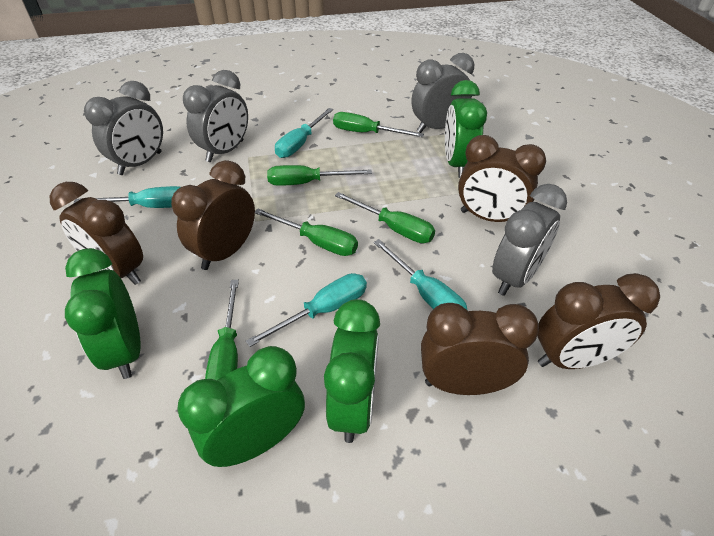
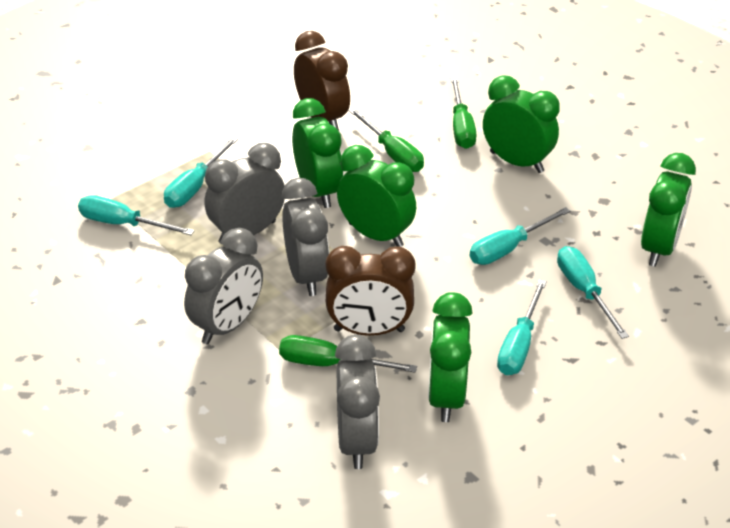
brown clock: [50,182,143,285] [171,160,255,270] [421,303,539,395] [458,135,546,222] [538,273,660,369] = 5 -> [294,31,350,131] [325,246,415,336] = 2
green clock: [65,248,141,379] [177,346,305,467] [324,299,380,443] [445,80,487,178] = 4 -> [292,98,343,208] [337,145,416,247] [428,292,473,422] [483,75,560,173] [641,153,696,267] = 5
green screwdriver: [205,280,239,380] [255,209,358,256] [267,165,372,186] [333,112,424,137] [335,192,435,243] = 5 -> [279,335,417,373] [349,108,424,172] [451,77,476,149] = 3
turquoise screwdriver: [74,186,180,208] [246,273,367,347] [275,108,333,158] [374,239,467,310] = 4 -> [78,195,194,235] [164,137,238,208] [469,207,570,265] [497,279,547,375] [557,246,629,339] = 5

